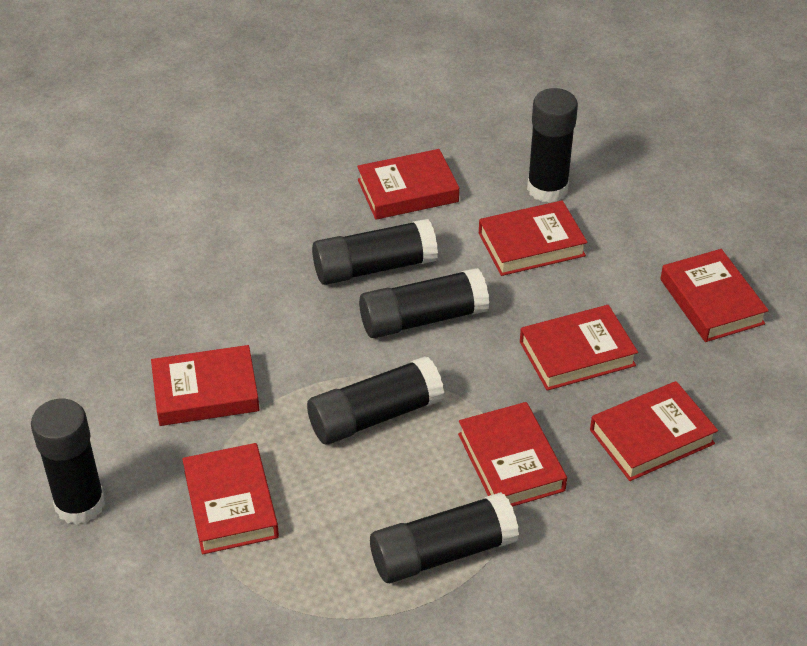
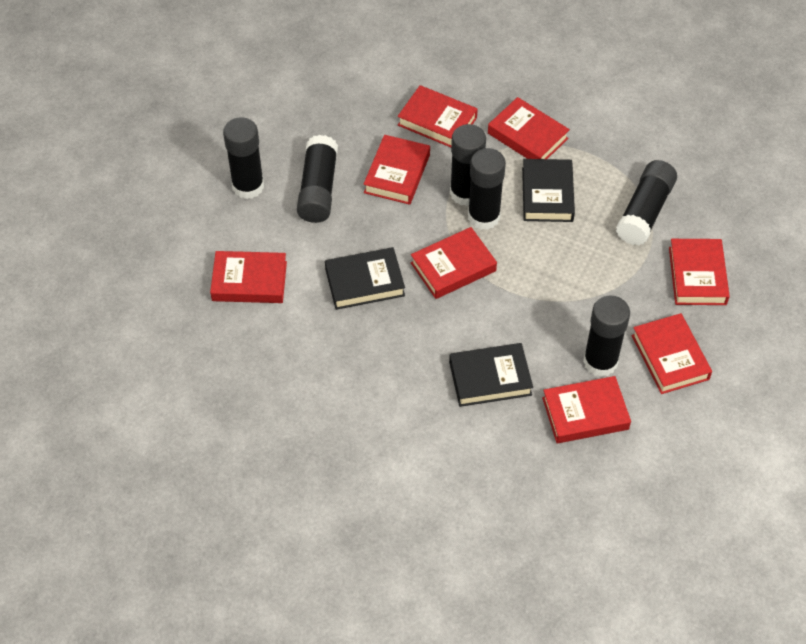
black book: none = 0 -> [325,247,405,310] [449,343,533,407] [522,159,575,222] = 3

